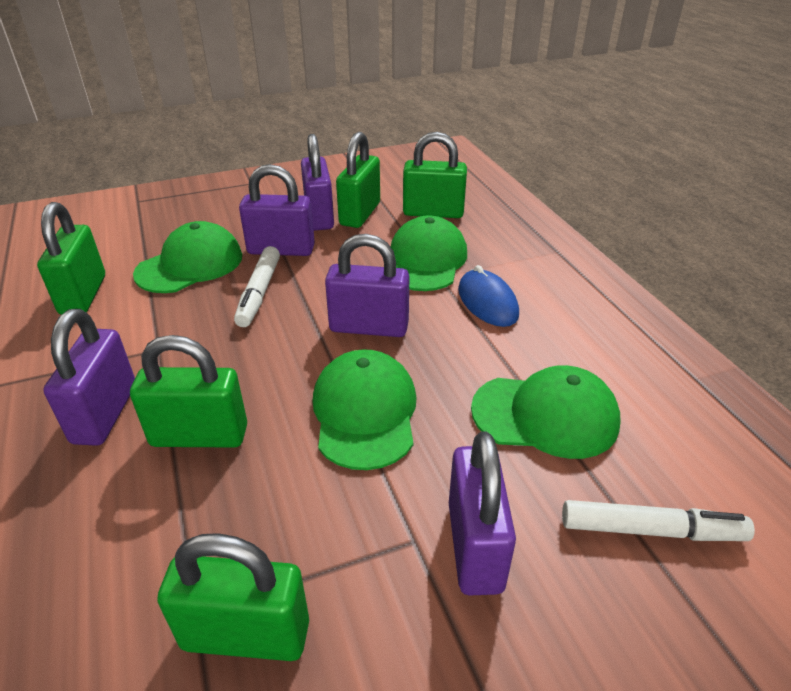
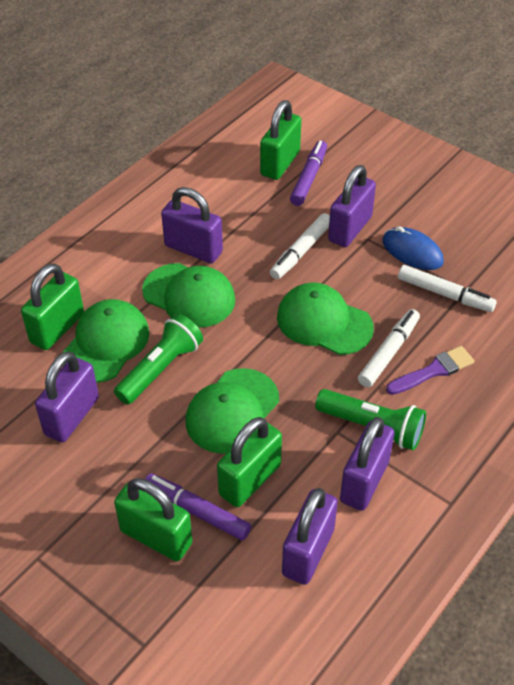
green flashlight: none = 0 -> [114,314,203,405] [315,389,426,451] = 2
green padlock: [37,202,105,315] [130,335,247,448] [157,533,309,661] [336,132,380,228] [403,132,467,218] = 5 -> [21,263,84,350] [114,478,192,561] [217,417,282,507] [260,100,301,180] = 4
purple brush: none = 0 -> [386,346,474,395] = 1
purple marker: none = 0 -> [145,474,251,541] [290,140,327,206] = 2
white marker: [234,246,280,327] [562,500,755,541] = 2 -> [270,213,330,279] [358,309,420,387] [398,265,497,312] = 3

